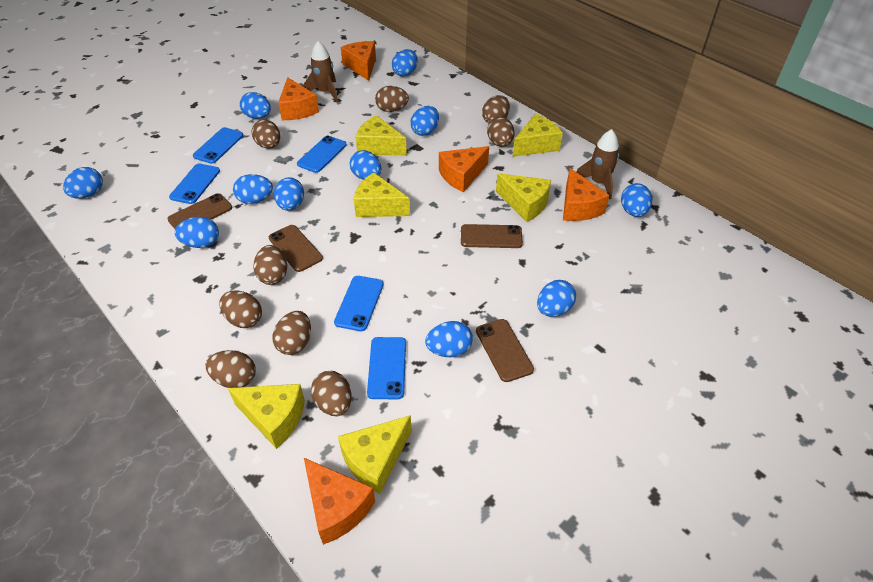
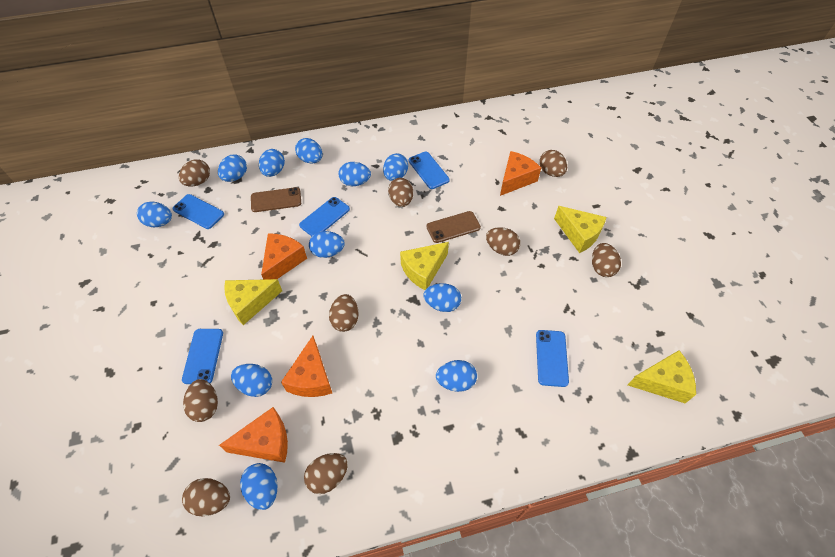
brown phone: [167,193,232,229] [269,225,323,272] [461,224,523,248] [476,319,534,382] = 4 -> [251,187,301,212] [426,211,481,243] = 2
brown rocket: [304,41,338,102] [577,129,619,199] = 2 -> none = 0
orange cheese: [278,77,319,120] [304,458,375,545] [341,41,376,81] [439,146,489,192] [563,168,610,221] = 5 -> [219,407,288,463] [261,233,307,280] [281,336,332,397] [500,151,541,196] = 4
yellow cheese: [228,384,305,449] [338,415,412,494] [354,173,410,217] [356,115,407,156] [496,173,551,222] [513,114,563,157] = 6 -> [224,279,282,325] [400,242,449,290] [554,206,607,253] [628,350,696,403] = 4

